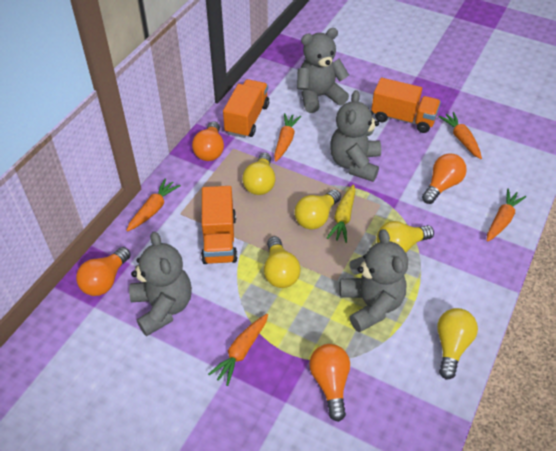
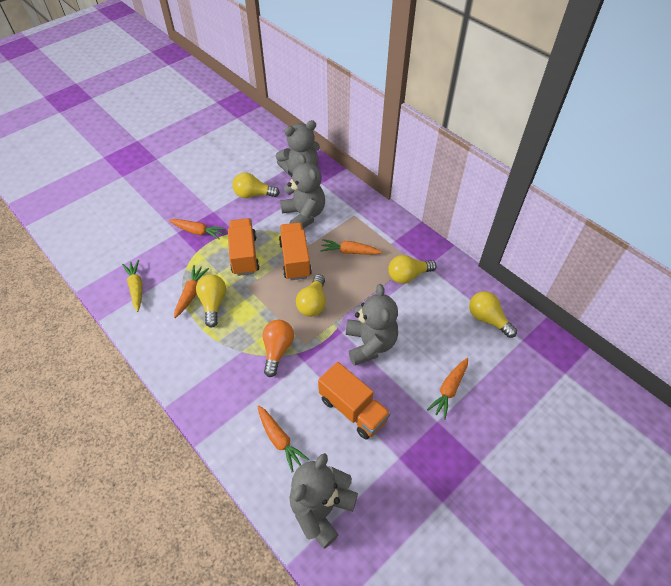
orange light bulb: [76,247,130,296] [192,121,224,161] [309,344,350,422] [422,153,467,204] = 4 -> [263,320,294,377] = 1

